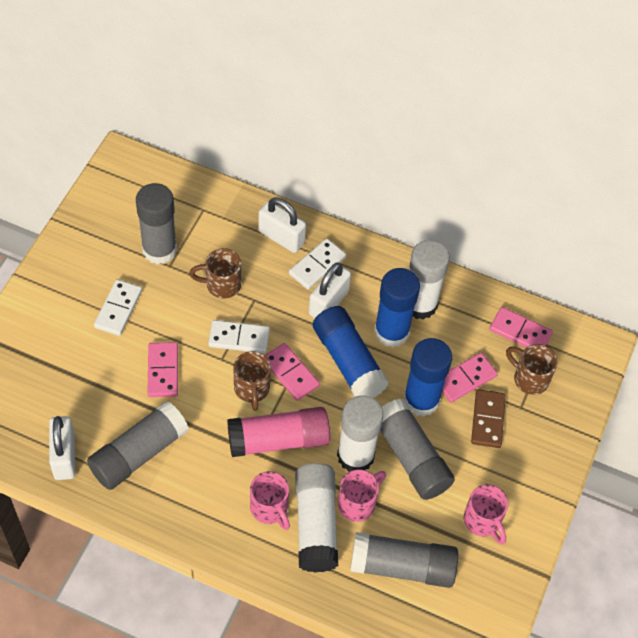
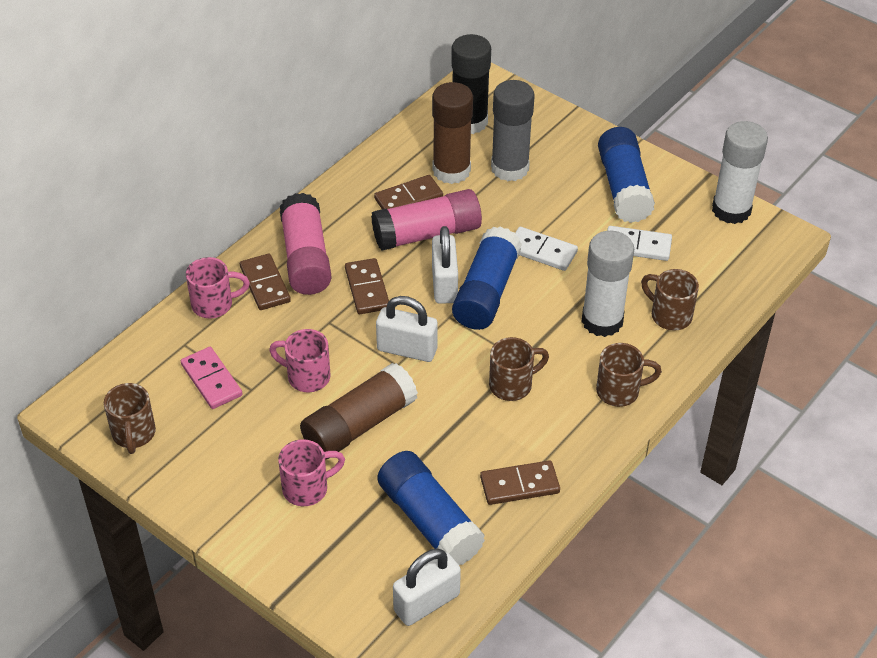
black glue stick: none = 0 -> [451,34,491,134] = 1
brown domino: [471,389,506,448] = 1 -> [240,254,291,310] [345,258,389,314] [374,175,443,209] [480,460,560,505] = 4
brown glue stick: none = 0 -> [300,363,418,459] [432,82,473,184] = 2
brown mug: [189,248,241,299] [234,351,271,411] [506,344,557,395] = 3 -> [104,383,156,454] [489,337,549,401] [596,343,662,407] [641,269,699,330] = 4
grey glue stick: [87,401,189,490] [136,183,177,265] [350,532,458,588] [380,399,455,500] = 4 -> [491,80,535,181] = 1
pink domino: [147,342,178,397] [264,343,320,401] [442,353,498,403] [490,307,553,348] = 4 -> [181,347,242,409] = 1
pink glue stick: [227,407,330,457] = 1 -> [280,193,331,295] [371,189,482,251] = 2
white domino: [94,279,142,336] [208,320,270,353] [289,238,346,290] = 3 -> [515,227,578,271] [607,226,672,261] = 2
white glue stick: [295,463,338,572] [337,395,383,472] [409,240,450,319] = 3 -> [581,231,634,337] [712,121,768,224] = 2

